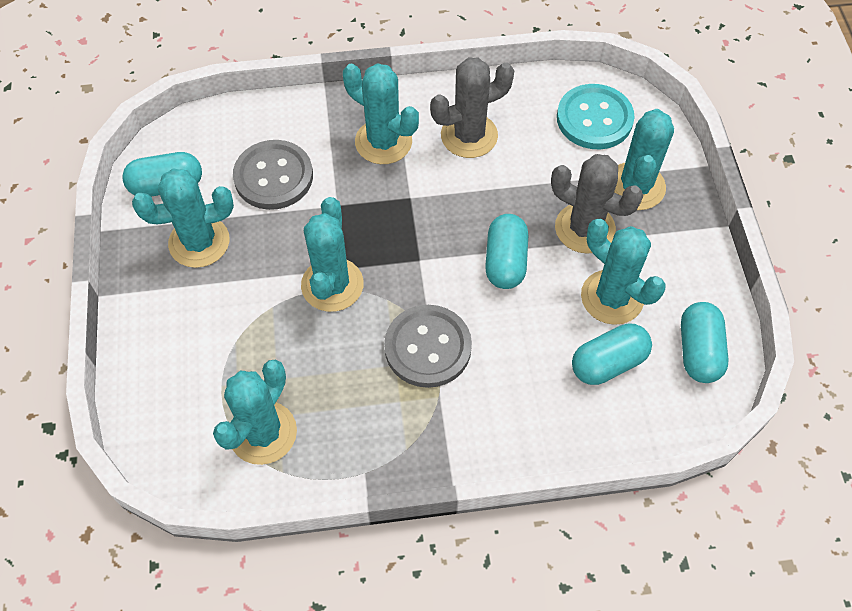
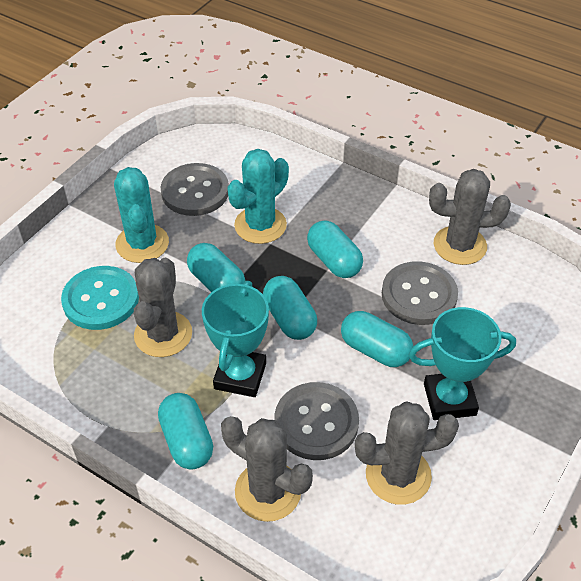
grey button: [233,140,313,210] [384,305,472,388] = 2 -> [161,163,229,216] [274,382,359,460] [382,261,458,325] = 3
grey cactus: [430,58,514,158] [551,154,643,254] = 2 -> [134,258,192,357] [221,416,313,522] [355,402,459,505] [429,169,511,265] = 4
turquoise cactus: [132,168,234,268] [213,359,297,465] [301,197,364,312] [343,63,419,164] [581,219,666,325] [614,109,674,210] = 6 -> [114,167,169,263] [227,149,289,244] = 2
turquoise capsule: [122,152,202,197] [485,214,528,289] [572,324,652,385] [681,302,729,383] = 4 -> [158,393,213,470] [187,243,245,292] [263,276,317,340] [307,221,363,278] [341,311,413,367] = 5
turquoise trophy: none = 0 -> [202,281,269,397] [409,307,516,420] = 2

